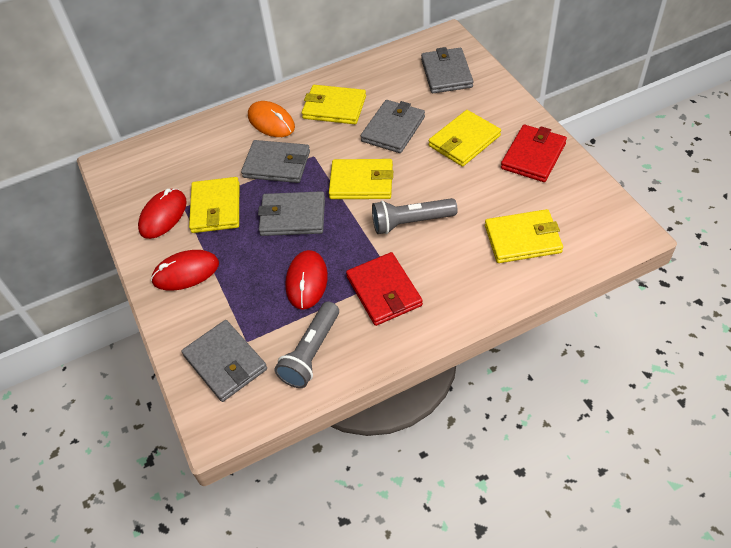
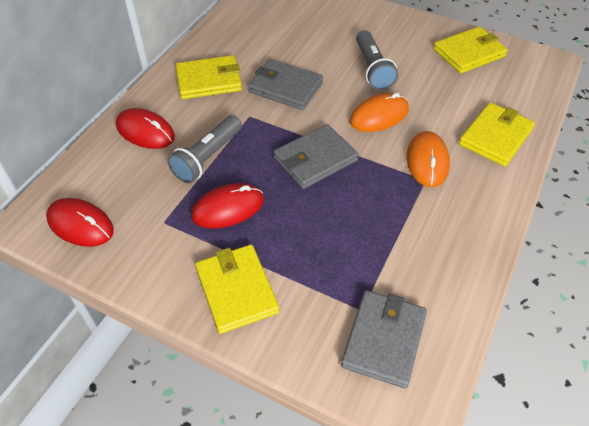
grey wallet: [181,320,267,402] [241,140,310,183] [258,191,325,236] [361,100,425,153] [421,47,473,93] = 5 -> [248,59,323,110] [274,124,358,189] [341,290,427,389] = 3
orange mouse: [248,101,295,137] = 1 -> [350,93,409,132] [407,131,450,187] = 2
red wallet: [346,252,423,326] [501,125,567,182] = 2 -> none = 0
yellow wallet: [189,177,239,233] [302,85,366,124] [329,159,393,199] [429,110,501,167] [485,209,563,263] = 5 -> [175,55,242,99] [195,244,279,334] [434,26,508,73] [459,102,535,166] = 4

